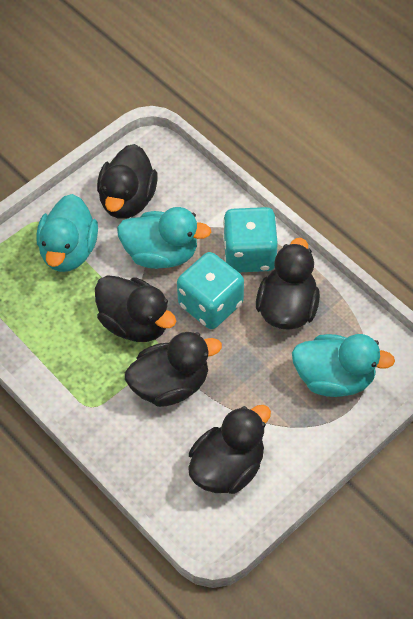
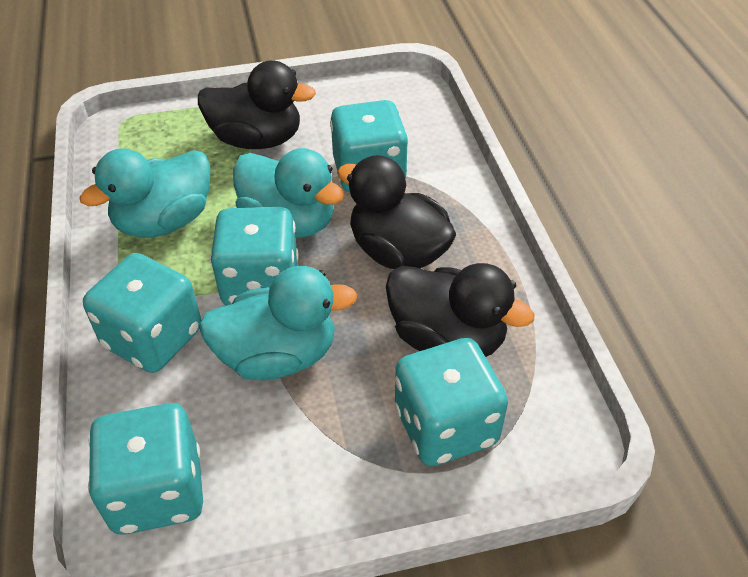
black duck: [95,275,176,342] [97,144,158,219] [125,332,222,407] [188,405,271,494] [256,238,320,330] = 5 -> [198,60,316,149] [337,155,456,269] [386,263,534,357] = 3
turquoise dice: [177,252,244,329] [223,207,278,273] = 2 -> [83,253,202,373] [88,403,203,535] [210,207,299,305] [330,100,408,192] [395,338,508,466] = 5

